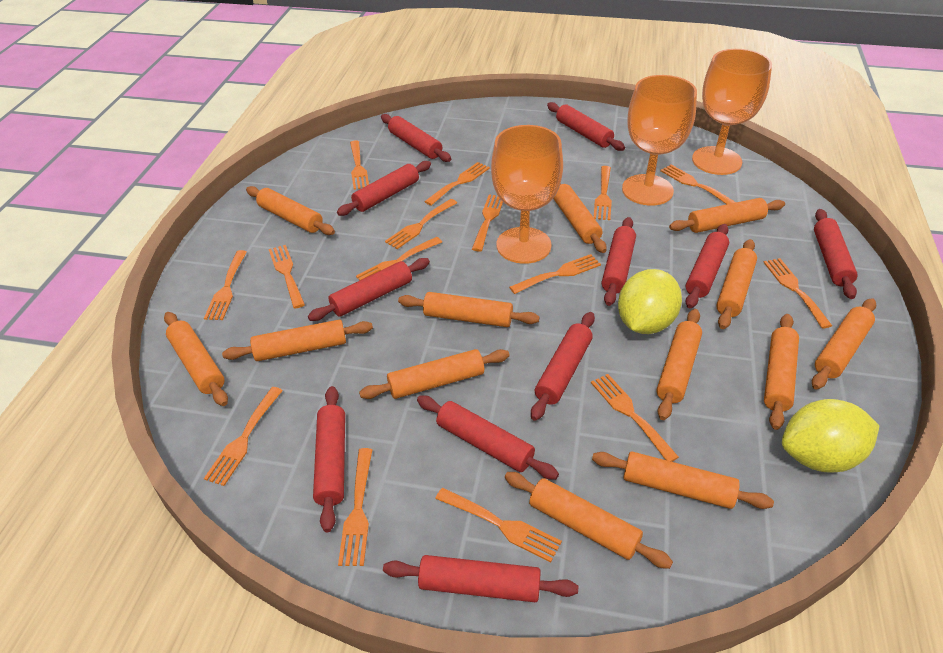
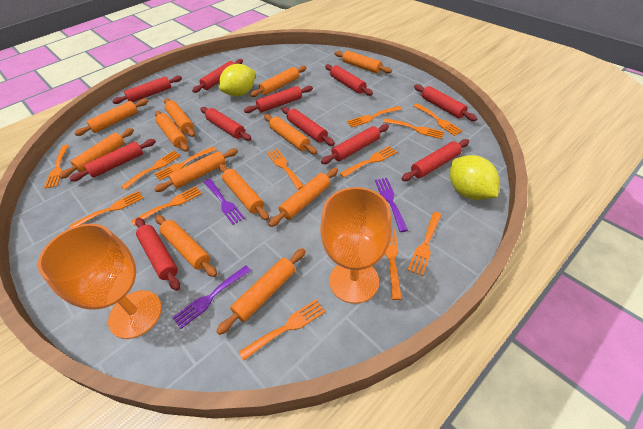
orange fork: [204,250,247,320] [204,387,283,486] [269,245,305,308] [338,448,372,566] [350,140,369,190] [356,237,442,280] [385,199,457,249] [424,162,490,206] [435,488,562,562] [472,194,503,252] [509,254,601,294] [591,374,679,462] [594,166,612,220] [660,165,736,204] [763,258,832,329] = 15 -> [44,145,69,188] [69,191,143,228] [121,151,181,190] [131,186,202,226] [155,147,216,181] [239,299,326,361] [267,149,304,190] [340,146,397,178] [347,106,402,128] [383,118,444,139] [385,230,402,300] [408,212,441,276] [414,104,463,136] = 13
orange goblet: [491,125,563,264] [622,75,697,206] [692,49,772,175] = 3 -> [38,224,162,339] [320,187,392,304] = 2
orange rolling pin: [164,312,228,406] [222,319,373,361] [246,186,335,235] [359,349,510,399] [398,292,539,327] [505,472,673,569] [553,183,607,253] [592,452,774,509] [657,309,702,420] [669,198,785,233] [716,239,757,329] [764,314,799,430] [812,298,876,389] = 13 -> [59,128,134,179] [74,99,148,136] [154,148,238,192] [155,111,189,152] [155,215,217,277] [164,98,195,137] [216,248,306,335] [219,164,269,220] [250,66,306,97] [264,114,317,154] [268,168,338,227] [334,51,392,74] = 12
purple fork: none = 0 -> [172,265,251,329] [204,179,245,225] [375,178,408,232] = 3

